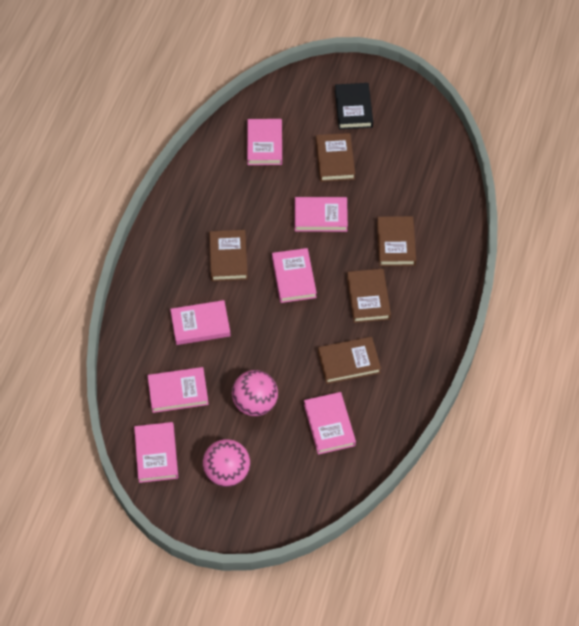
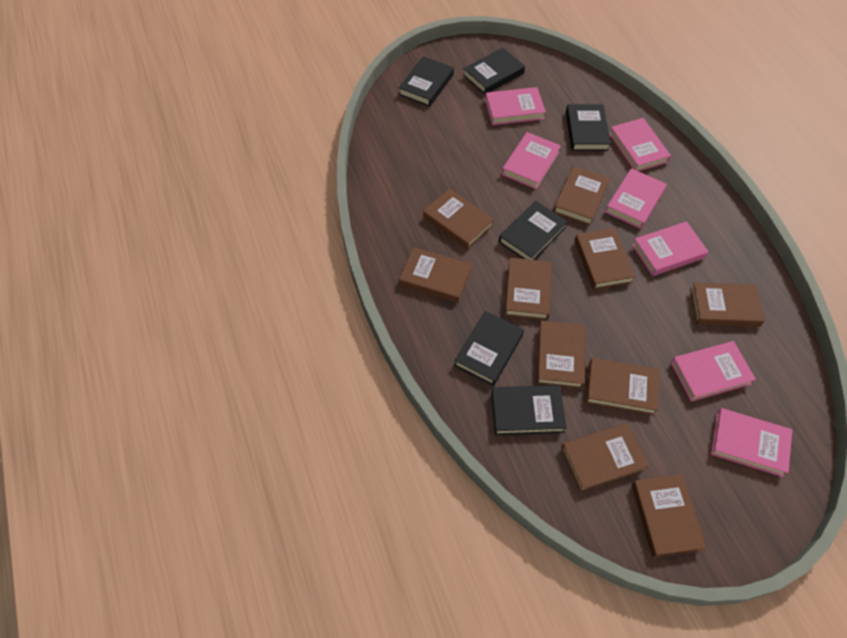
black book: [335,83,373,129] = 1 -> [399,56,454,107] [454,311,524,386] [463,48,525,95] [491,385,567,435] [499,201,568,260] [566,104,611,151] = 6
brown book: [209,230,248,281] [316,133,355,182] [318,337,381,384] [347,269,391,323] [377,216,416,266] = 5 -> [399,247,472,303] [423,188,494,250] [505,258,552,320] [537,321,585,389] [553,166,610,226] [561,423,649,492] [574,228,636,290] [586,358,659,415] [632,474,706,558] [690,282,765,327] = 10
pink ball: [203,439,250,487] [232,370,278,416] = 2 -> none = 0

